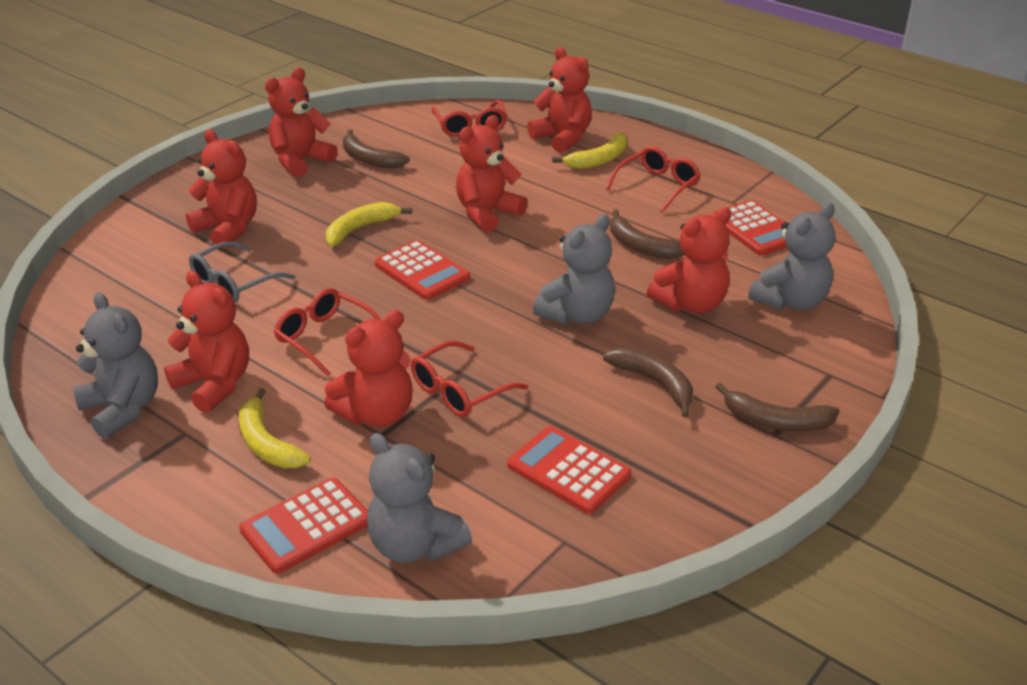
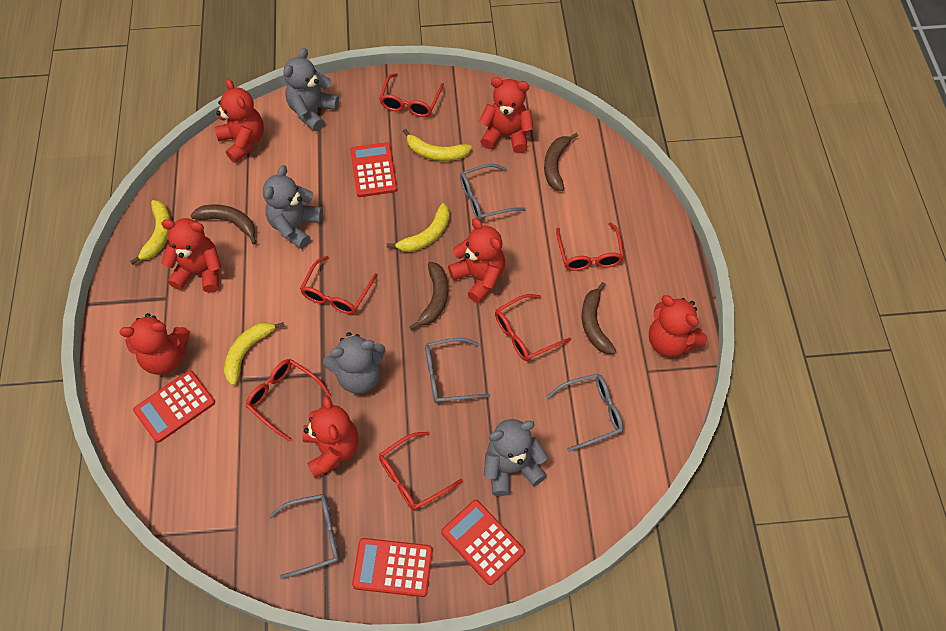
grey glasses: [189,241,295,302] = 1 -> [269,494,339,579] [425,338,490,403] [460,164,526,220] [546,374,623,452] = 4
red glasses: [274,288,380,376] [411,341,528,417] [432,100,507,137] [606,146,701,213] = 4 -> [246,359,331,442] [300,256,378,314] [379,73,444,117] [379,432,463,511] [495,294,571,361] [556,222,624,271] = 6
yellow banana: [239,388,311,468] [326,202,412,247] [552,133,627,169] = 3 -> [130,200,170,265] [224,322,284,386] [387,203,450,252] [403,129,472,161] = 4

